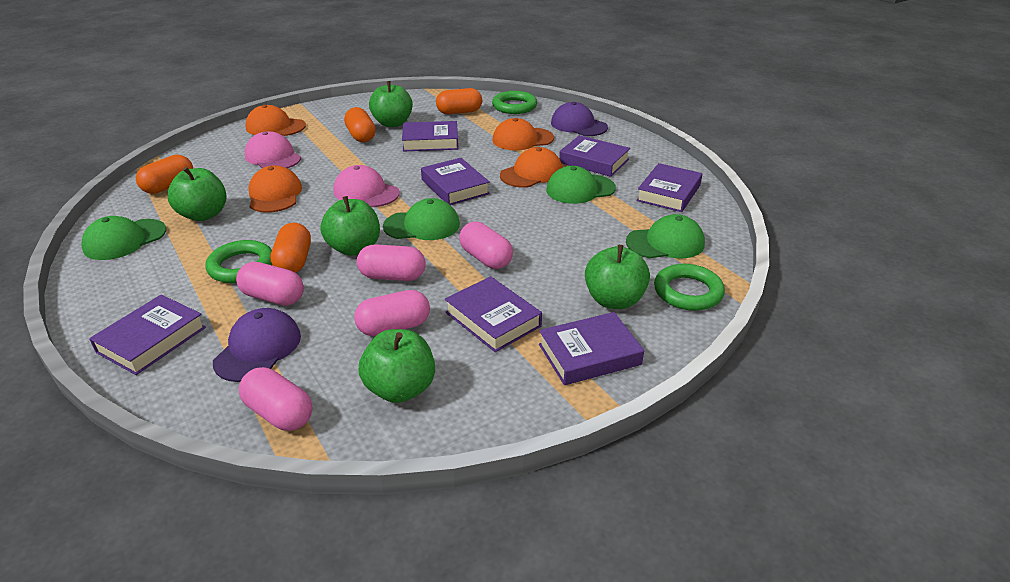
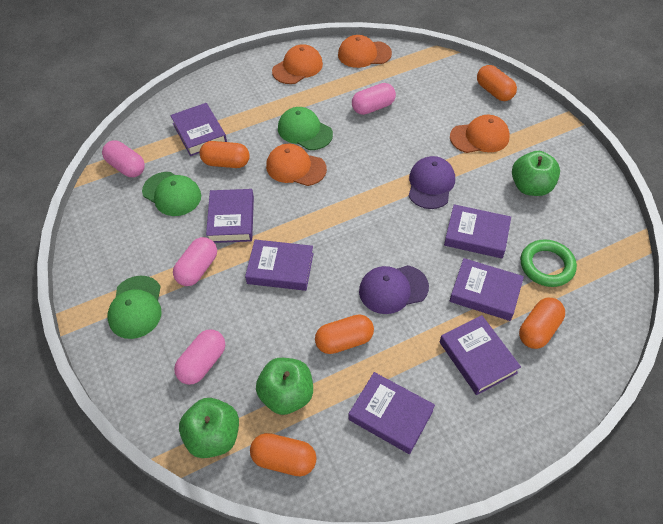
green apple: [167,167,226,221] [320,196,380,256] [358,329,435,403] [369,81,413,127] [585,245,650,309] = 5 -> [179,398,239,458] [256,358,313,415] [512,151,560,196] = 3
green cap: [81,216,166,260] [383,198,460,240] [546,166,616,204] [626,214,705,259] = 4 -> [107,276,161,339] [142,172,201,216] [278,107,333,150] = 3
green ring: [205,240,272,283] [492,91,537,114] [654,264,725,311] = 3 -> [521,239,577,287] = 1
orange capsule: [136,154,193,194] [271,223,311,273] [344,107,376,142] [436,88,482,114] = 4 -> [200,141,250,168] [250,433,317,476] [315,314,374,354] [477,65,517,101] [519,298,565,349] = 5
pink cap: [245,131,301,169] [333,165,400,207] = 2 -> none = 0
pink capsule: [236,262,304,306] [239,367,312,431] [354,290,430,336] [357,244,426,281] [459,222,513,269] = 5 -> [102,140,145,177] [173,237,217,286] [174,329,225,385] [352,83,396,115] = 4

